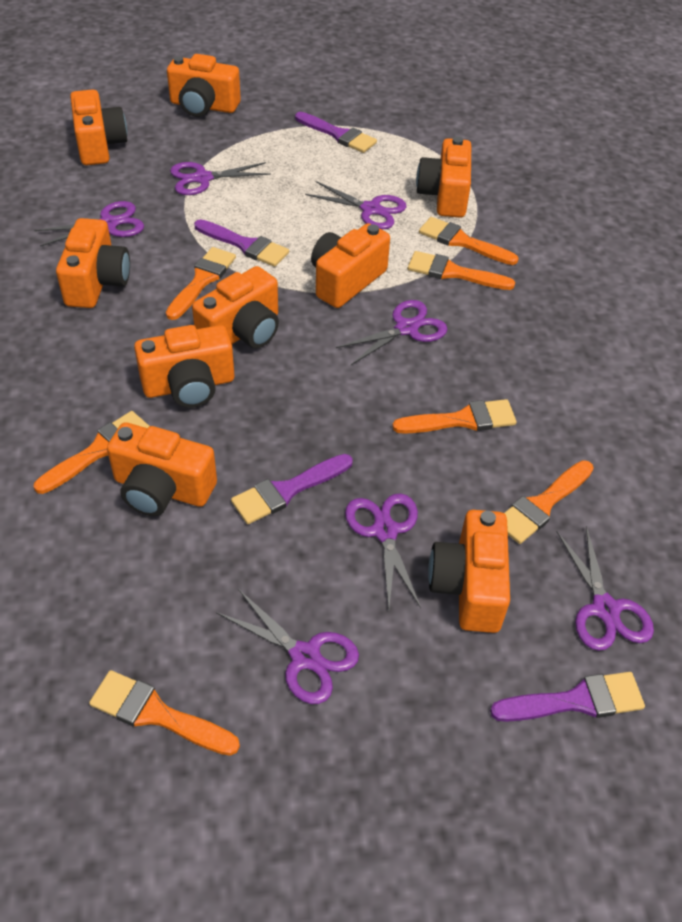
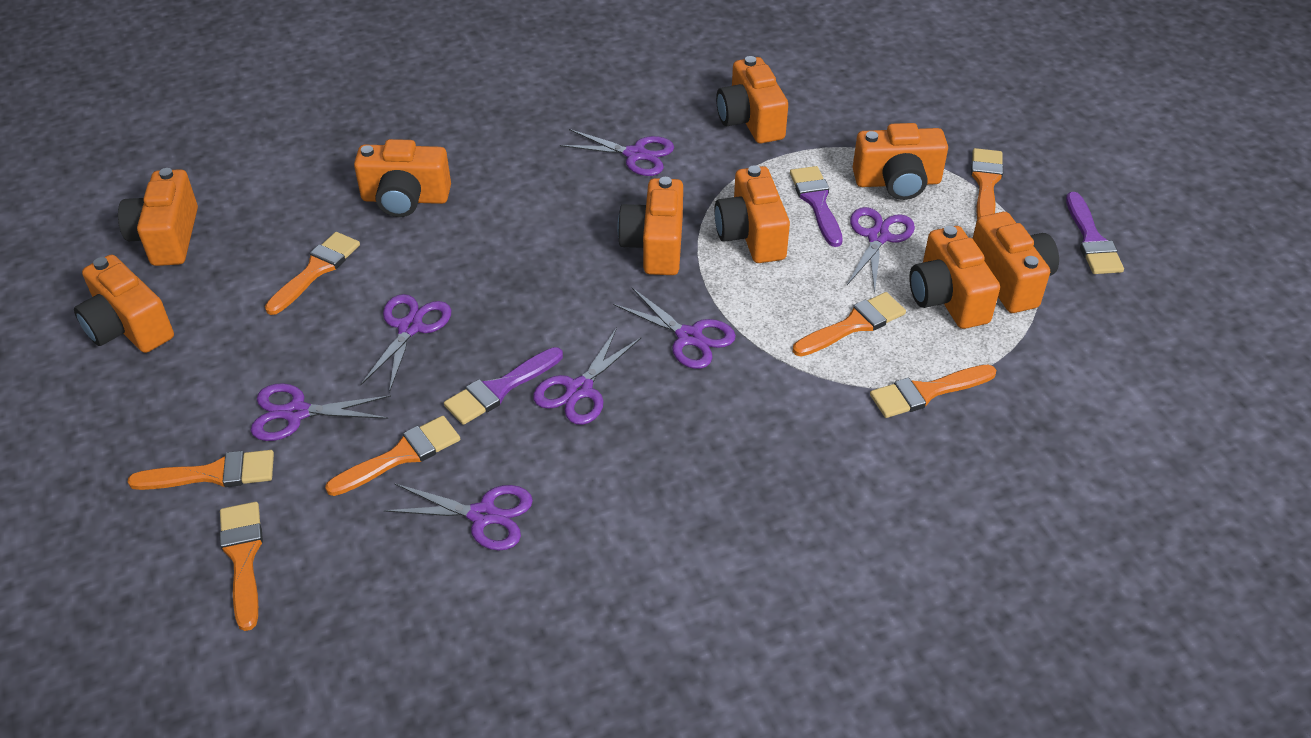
purple brush: [194,219,289,267] [231,454,353,524] [295,112,377,153] [490,672,645,722] = 4 -> [444,347,563,425] [790,166,843,247] [1066,192,1124,274] = 3

